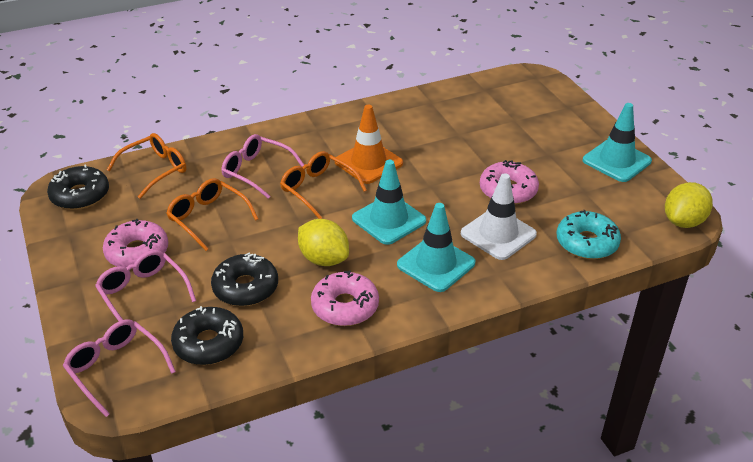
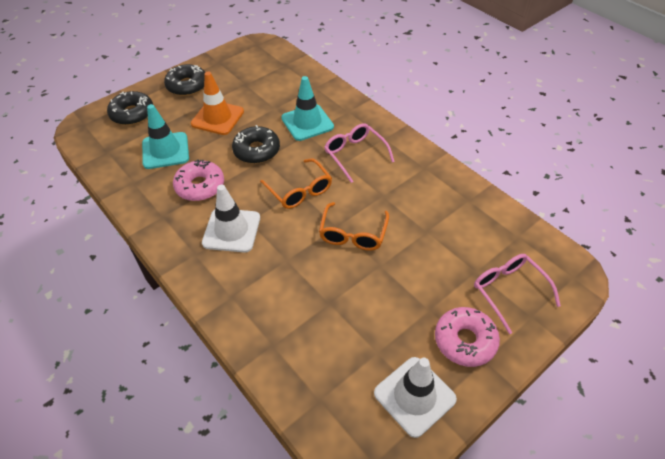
orange glasses: [107,133,186,199] [166,178,258,251] [280,151,367,219] = 3 -> [260,158,332,209] [319,202,389,251] = 2
pink donut: [103,219,168,268] [311,270,379,326] [480,160,539,204] = 3 -> [173,159,224,201] [435,307,500,367] = 2
pink glasses: [63,319,176,417] [95,250,196,321] [221,134,304,199] = 3 -> [324,123,395,183] [474,254,561,334] = 2
turquoise donut: [557,210,621,259] = 1 -> none = 0
turquoise traffic cone: [352,160,426,245] [397,203,476,292] [583,103,652,182] = 3 -> [142,104,189,169] [281,76,334,141] = 2
white traffic cone: [461,173,537,260] = 1 -> [202,185,260,253] [374,357,457,438] = 2
yellow lemon: [298,219,349,266] [665,182,713,228] = 2 -> none = 0

